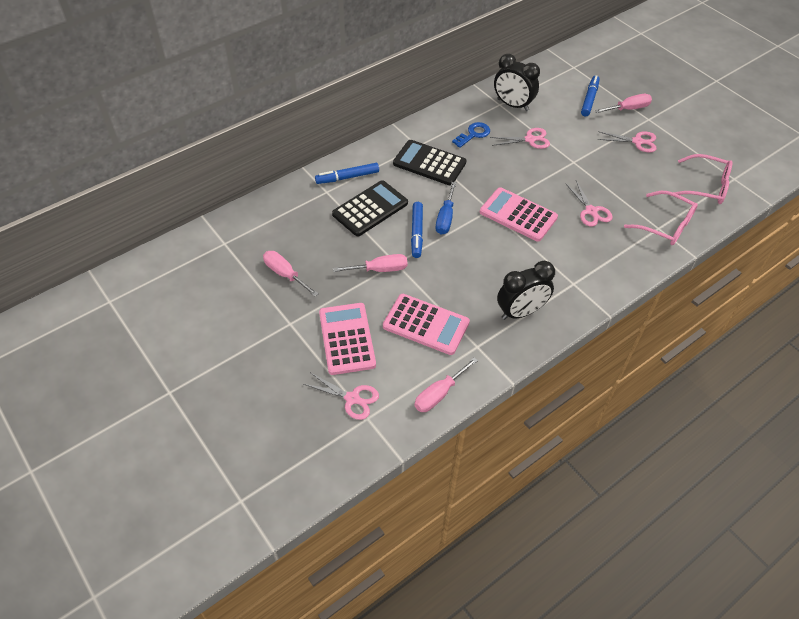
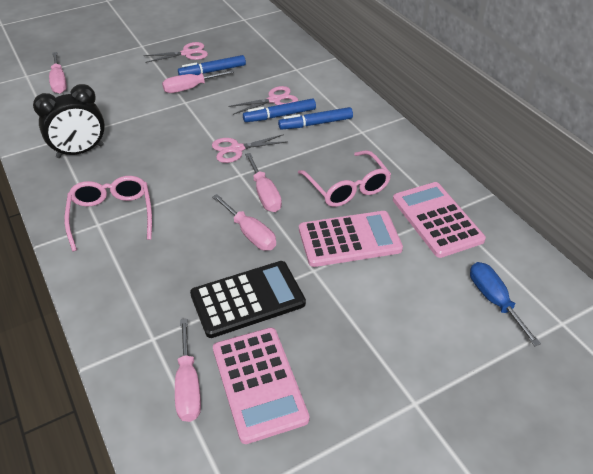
black calculator: [332,180,408,236] [393,140,467,185] = 2 -> [190,261,306,338] = 1
black clock: [494,54,540,111] [497,261,555,320] = 2 -> [33,84,105,158] = 1
blue key: [452,122,490,148] = 1 -> none = 0
pink scissors: [303,373,379,420] [490,128,550,149] [565,181,613,227] [597,131,656,153] = 4 -> [143,42,208,63] [212,134,286,163] [228,86,298,115] = 3
pink screwdriver: [263,251,319,297] [333,254,408,272] [414,357,478,412] [595,94,652,113] = 4 -> [49,52,67,94] [162,70,235,93] [175,319,201,422] [212,194,276,250] [245,153,282,212] = 5

